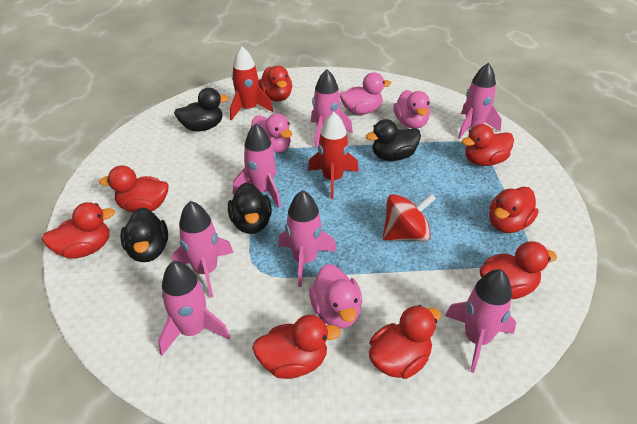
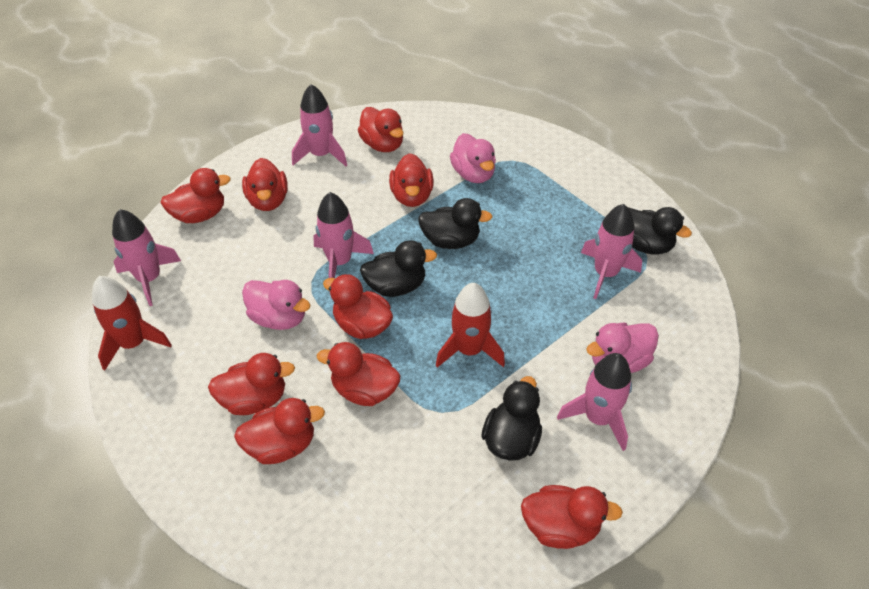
pink duck: [251,114,292,153] [309,264,362,329] [340,72,391,115] [393,90,430,129] = 4 -> [242,280,311,330] [450,133,496,183] [587,323,659,373] = 3
pink rocket: [158,261,230,356] [172,201,234,298] [233,123,281,208] [278,190,337,287] [311,69,353,148] [445,269,516,373] [458,63,502,139] = 7 -> [112,209,181,306] [292,84,347,166] [313,192,374,278] [557,353,632,451] [581,204,642,299] = 5
red duck: [42,202,115,259] [99,165,168,213] [252,315,341,379] [259,66,292,101] [369,305,441,379] [462,124,514,166] [480,241,557,299] [489,187,539,233] = 8 -> [160,168,231,223] [208,353,295,415] [234,398,325,464] [242,158,288,211] [317,342,401,406] [323,274,393,339] [358,107,403,152] [389,153,434,207] [521,485,623,549] = 9
red spinning top: [383,194,436,241] = 1 -> none = 0

